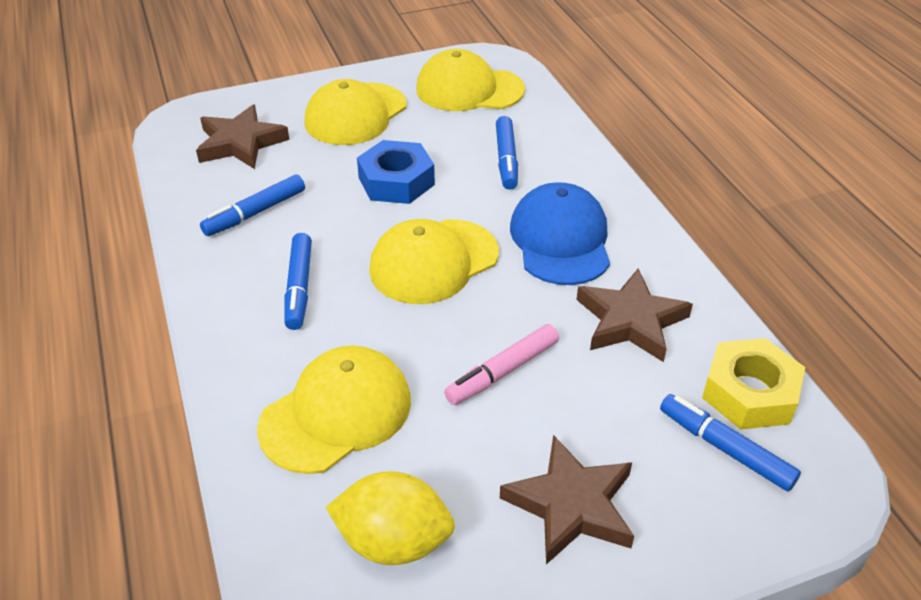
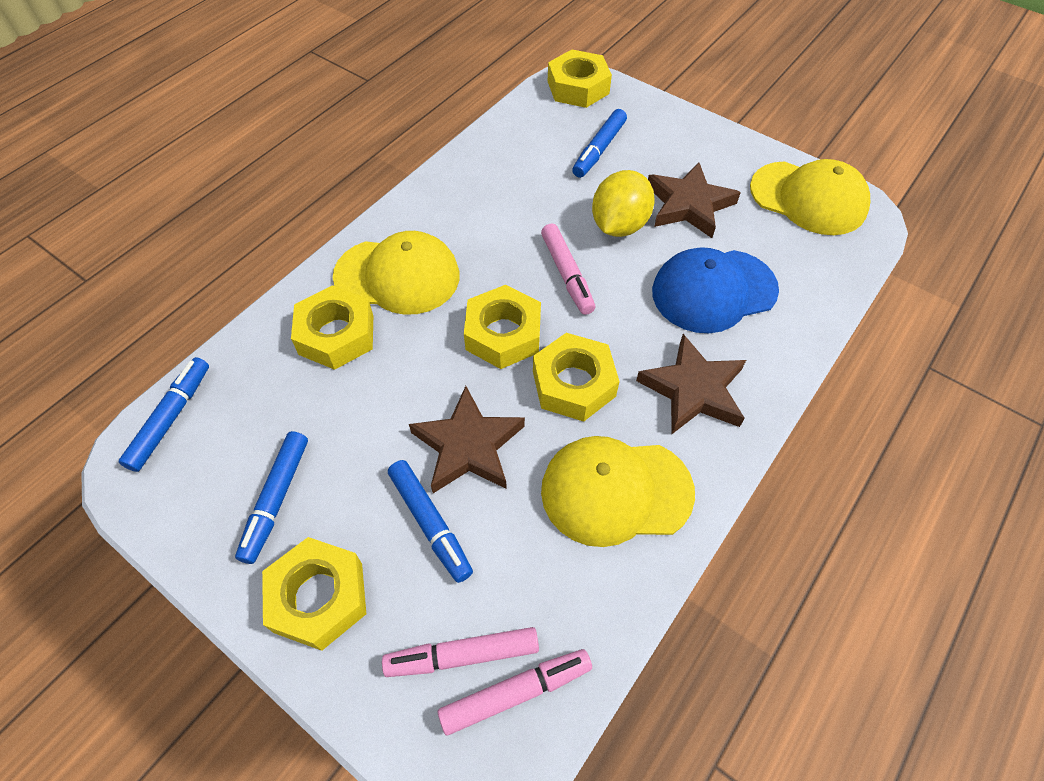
blue nut: [357,140,435,204] = 1 -> none = 0
pink marker: [444,324,559,405] = 1 -> [382,627,539,677] [438,649,592,736] [541,224,595,315] = 3
yellow cap: [257,346,411,474] [305,79,407,145] [369,219,499,304] [416,49,525,111] = 4 -> [333,231,459,315] [541,436,695,547] [750,159,870,235] = 3
yellow nut: [702,338,805,429] = 1 -> [262,537,366,651] [291,285,373,370] [464,285,541,369] [533,333,620,422] [548,50,612,108] = 5

